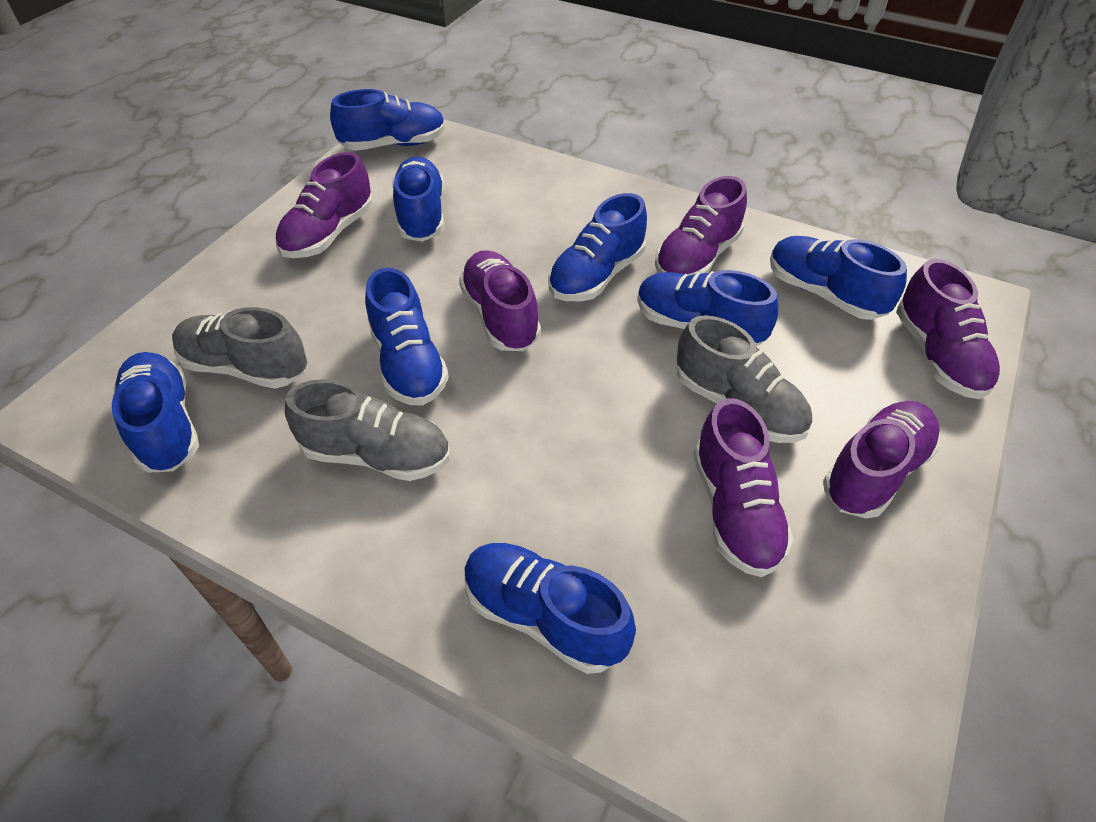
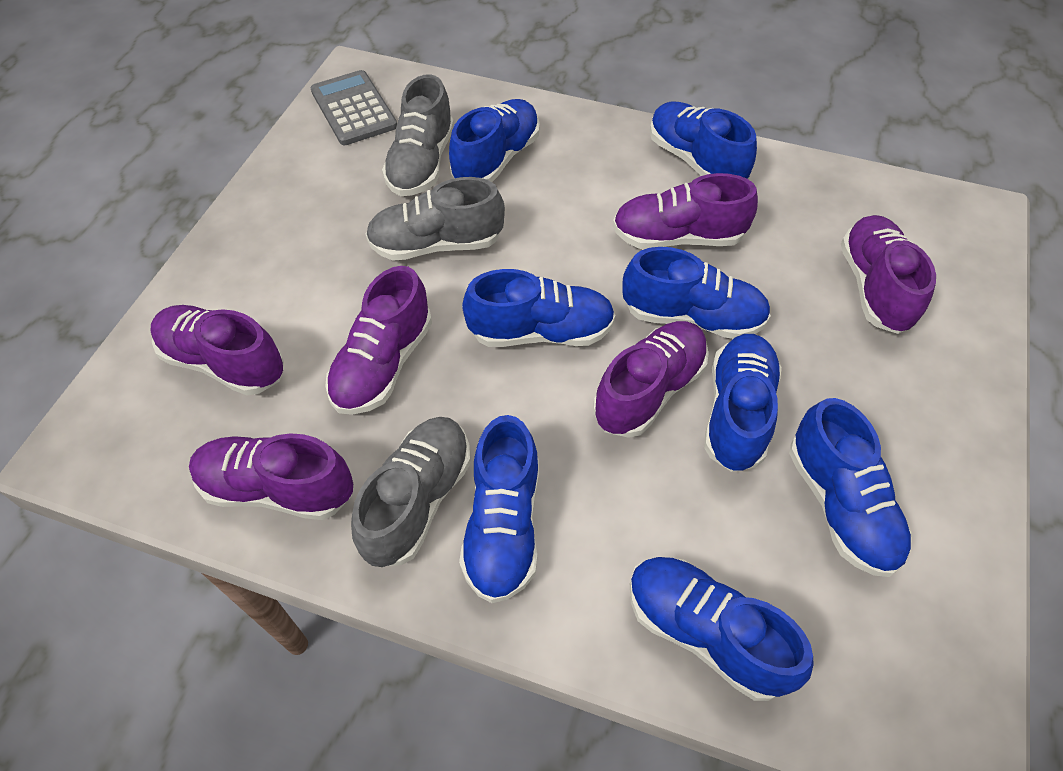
grey calculator: none = 0 -> [311,70,397,145] = 1

